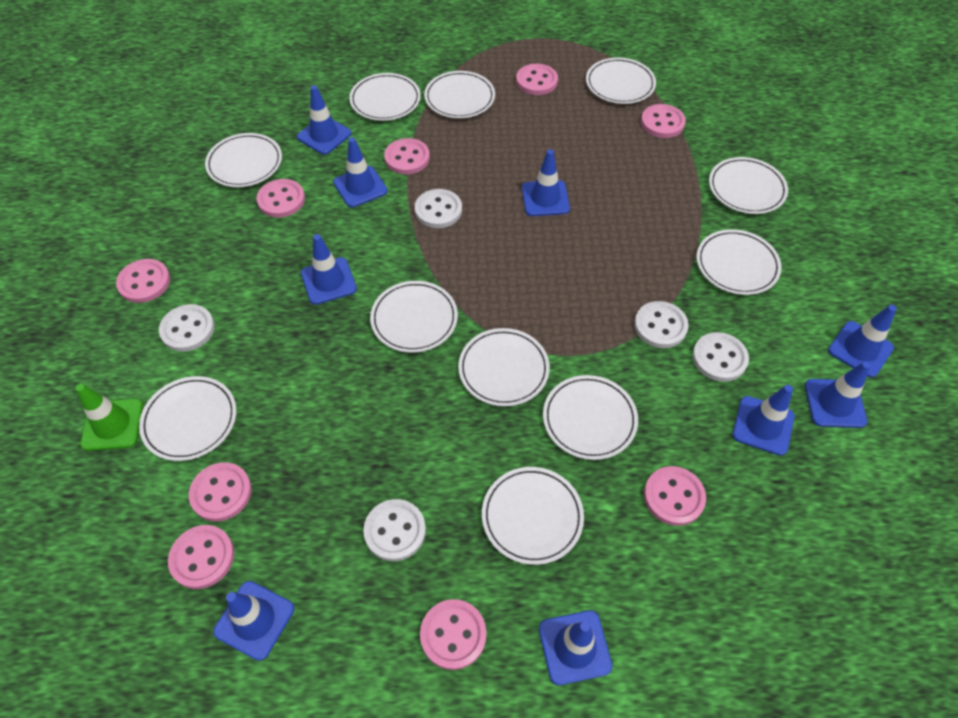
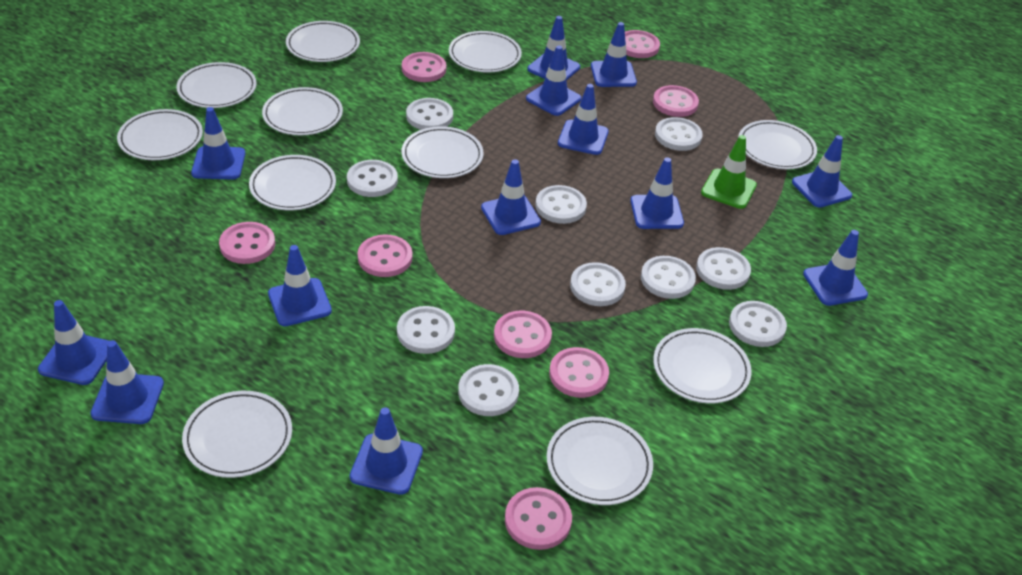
blue traffic cone: [213,581,294,661] [297,85,352,155] [301,234,357,305] [333,137,388,207] [522,149,570,216] [539,610,612,685] [732,385,794,456] [805,361,871,428] [828,305,897,378] = 9 -> [38,300,109,385] [90,340,164,424] [191,107,245,180] [268,245,332,326] [350,407,423,495] [481,159,541,235] [526,45,581,116] [527,16,580,80] [558,84,609,155] [591,22,637,87] [630,157,684,229] [792,135,852,208] [803,230,868,306] = 13
pink button: [116,259,170,303] [168,525,234,589] [189,462,252,522] [257,179,305,218] [384,138,430,174] [420,599,486,670] [516,64,558,95] [641,104,686,138] [644,466,706,526] = 9 -> [219,222,275,264] [358,234,412,277] [402,52,446,82] [494,311,552,358] [505,487,572,550] [549,347,609,398] [625,30,660,58] [653,85,699,117] = 8
white button: [159,304,215,352] [363,499,426,561] [415,189,462,228] [634,301,689,348] [693,332,749,382] = 5 -> [347,160,398,197] [397,306,455,354] [406,98,453,130] [458,364,519,416] [535,185,587,224] [570,262,626,306] [641,256,696,299] [655,117,703,151] [696,247,751,290] [729,301,787,347] = 10

